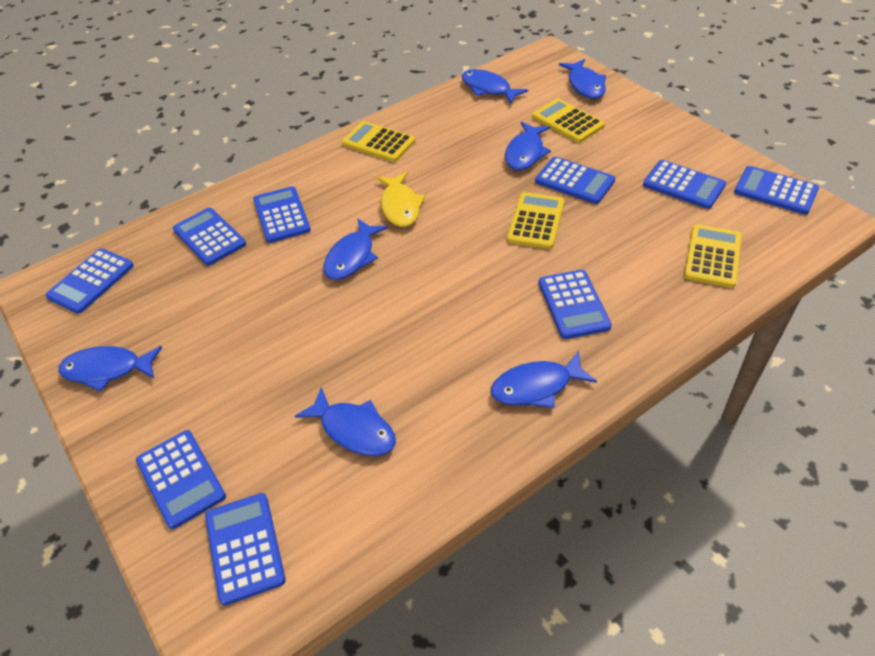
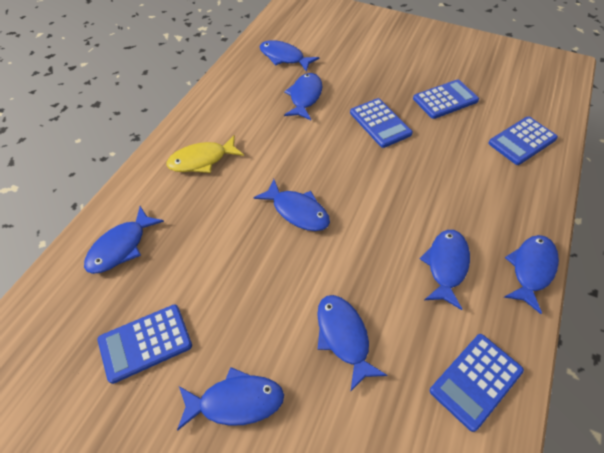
blue calculator: [46,248,134,314] [136,430,226,529] [173,208,246,266] [205,493,286,605] [253,186,311,243] [535,157,615,204] [539,270,612,339] [643,160,726,209] [734,166,819,215] = 9 -> [98,305,192,384] [350,98,413,148] [413,79,479,119] [430,334,524,432] [488,117,558,165] = 5
blue fish: [58,346,163,392] [295,387,396,456] [323,218,388,280] [462,69,528,104] [491,351,597,408] [505,122,551,170] [559,59,606,99] = 7 -> [84,206,164,274] [177,367,284,431] [253,179,330,231] [260,40,319,72] [284,73,322,120] [317,295,387,392] [420,230,470,310] [504,235,559,314] = 8
yellow calculator: [342,121,415,162] [507,192,564,249] [532,99,605,143] [684,224,742,288] = 4 -> none = 0

